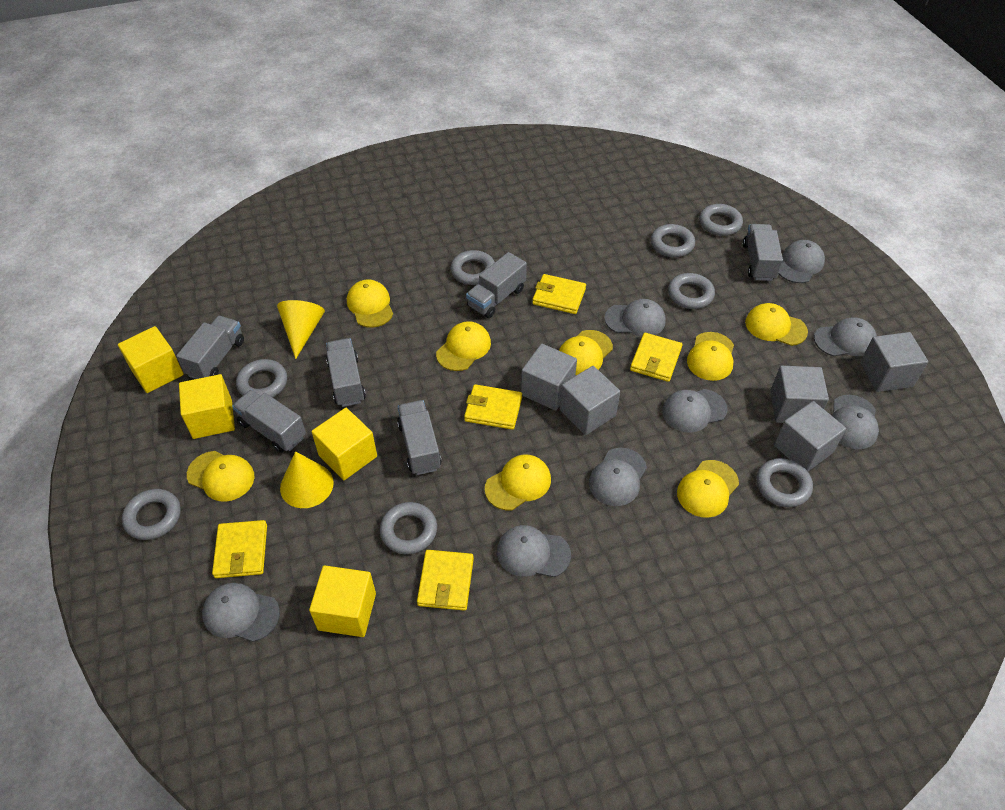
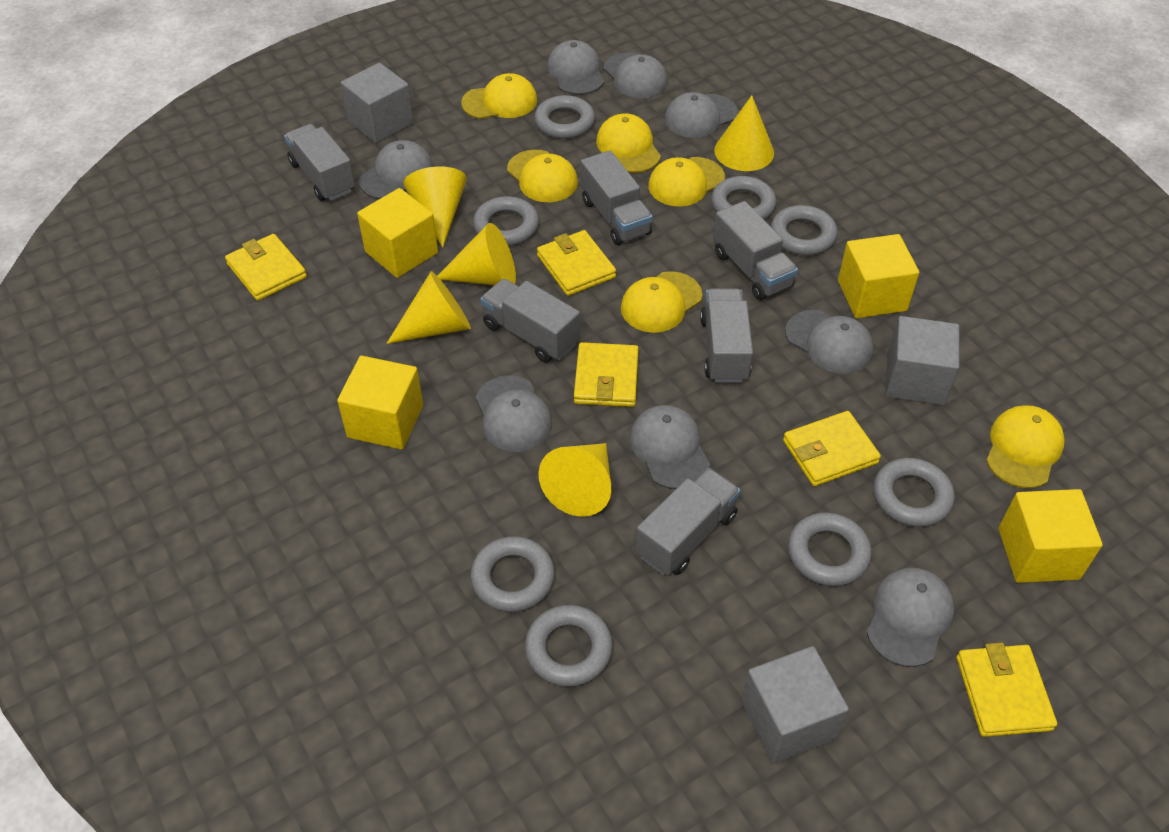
grey cube: [521,344,577,411] [560,366,620,435] [770,366,829,423] [774,401,846,471] [860,332,928,392] = 5 -> [340,63,414,143] [741,646,849,764] [885,316,959,405] = 3
yellow cap: [187,451,254,502] [347,280,393,328] [436,321,491,371] [485,455,551,510] [559,330,613,375] [677,460,739,518] [687,332,734,381] [745,303,808,346] = 8 -> [461,73,537,119] [507,150,578,202] [596,114,661,173] [621,271,702,333] [648,157,725,206] [986,405,1065,488] = 6
yellow cone: [277,300,325,359] [280,451,334,508] = 2 -> [386,271,471,344] [403,167,467,248] [438,223,516,285] [538,443,611,517] [714,95,774,171] = 5

